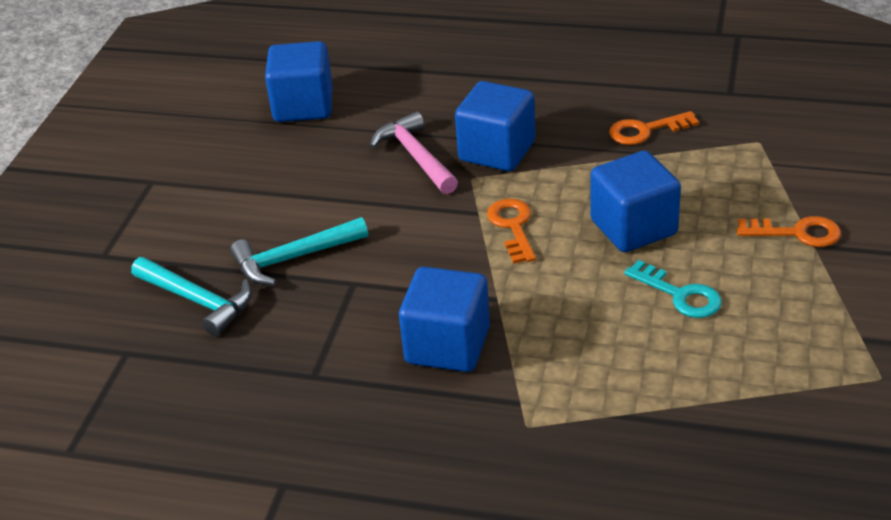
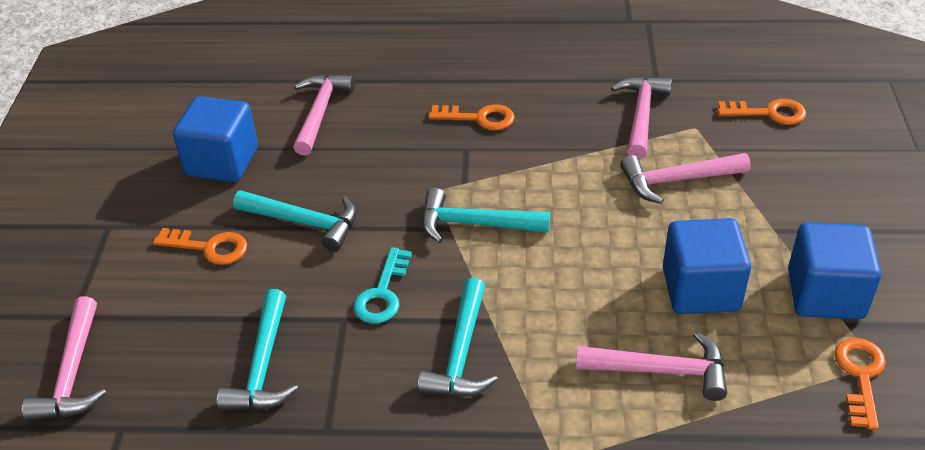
blue cube: [265,41,333,122] [399,267,490,372] [455,81,535,171] [590,151,681,252] = 4 -> [173,96,258,182] [663,218,751,314] [788,222,881,319] = 3
orange key: [487,199,536,264] [609,111,699,145] [737,216,841,247] = 3 -> [153,228,247,265] [428,104,515,130] [718,99,806,125] [834,338,886,430] = 4
pink hammer: [370,112,458,194] = 1 -> [22,296,106,421] [293,74,355,156] [576,332,727,401] [611,76,672,159] [620,153,751,204] = 5
turquoise hammer: [131,257,252,336] [230,217,368,285] = 2 -> [217,289,299,411] [233,190,357,252] [417,277,498,397] [422,188,550,243] = 4

